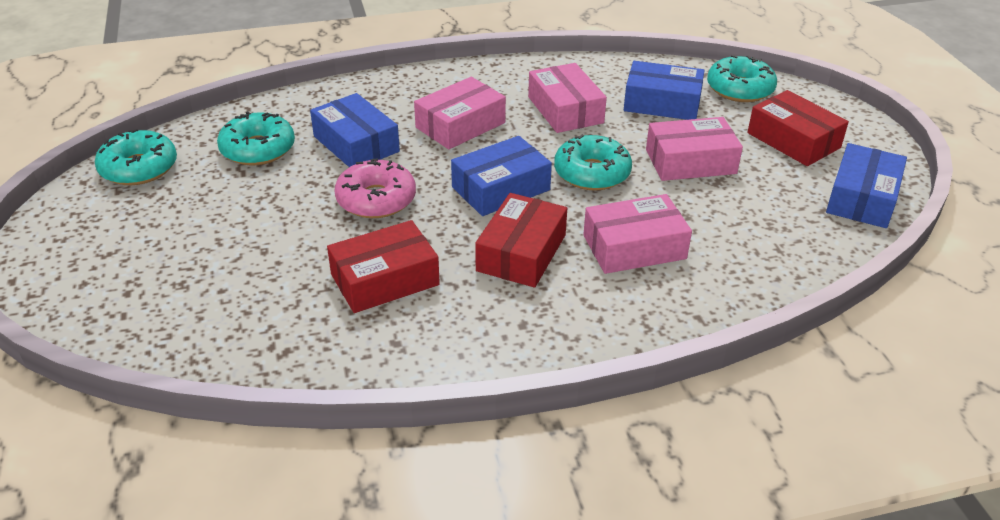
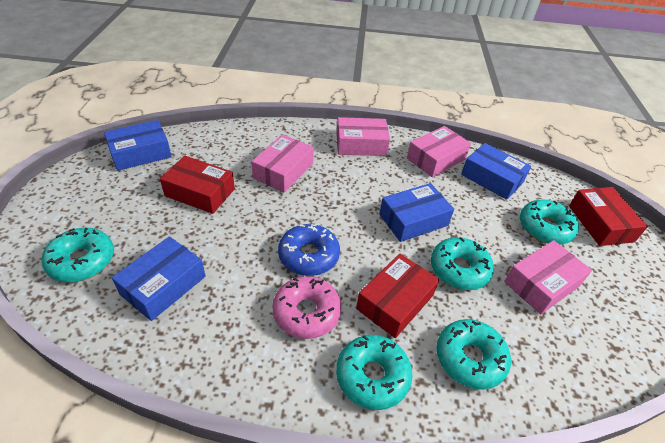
blue donut: none = 0 -> [278,224,340,276] = 1
turquoise donut: [95,129,177,185] [217,111,295,166] [554,135,632,190] [707,55,777,102] = 4 -> [42,228,114,282] [336,335,413,410] [431,237,494,290] [436,319,511,390] [520,200,579,244] = 5

